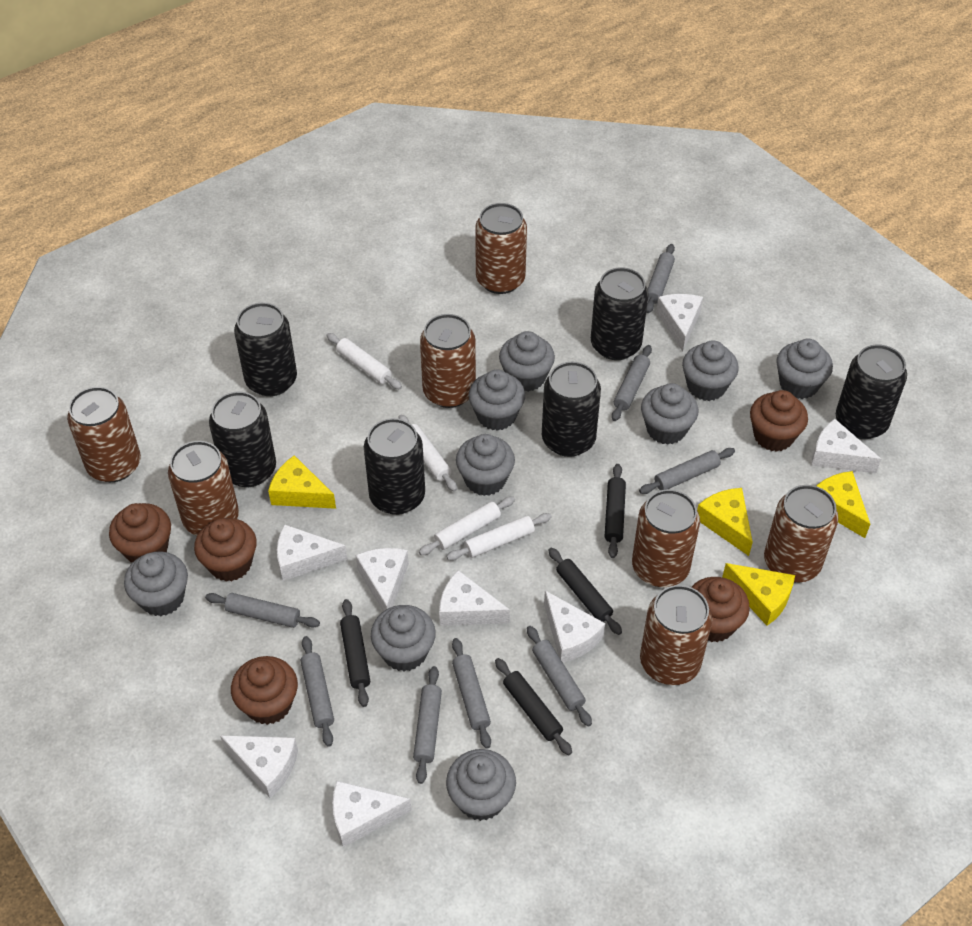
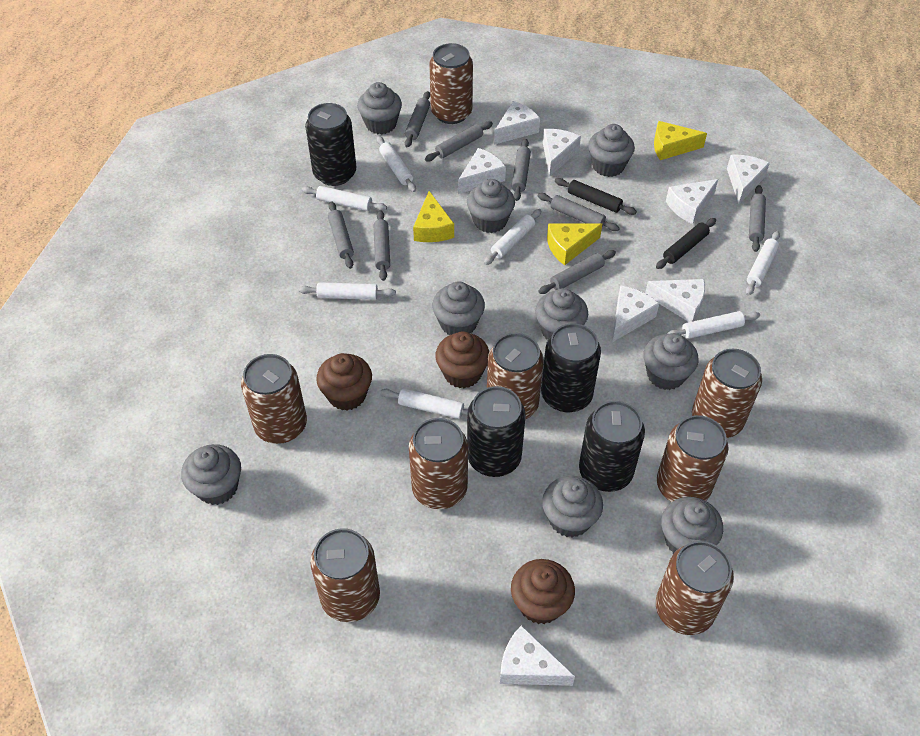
black can: [209,392,276,487] [234,303,297,396] [364,418,425,515] [542,362,601,457] [591,267,649,360] [836,344,907,439] = 6 -> [305,103,356,186] [467,386,526,477] [541,323,601,412] [579,401,645,492] = 4
black rolling pin: [340,599,370,707] [495,658,572,755] [548,548,622,635] [605,464,626,558] = 4 -> [555,178,637,215] [656,218,716,269] = 2
brown can: [67,387,141,482] [168,441,239,536] [420,314,476,408] [475,203,527,294] [632,489,700,587] [640,585,712,685] [764,485,838,582] = 7 -> [241,354,307,444] [310,528,380,622] [409,418,468,509] [429,43,473,124] [487,333,544,420] [656,541,734,635] [657,415,728,502] [692,349,762,438] = 8
brown cupcake: [109,503,171,563] [194,518,257,582] [231,656,298,725] [692,577,750,642] [750,390,808,452] = 5 -> [316,353,372,411] [435,331,489,388] [511,559,575,624] = 3
white rolling pin: [326,333,402,390] [399,415,457,492] [419,496,515,555] [446,513,552,561] = 4 -> [298,282,396,300] [302,186,387,211] [377,136,416,192] [380,388,468,419] [484,209,541,265] [667,311,760,339] [745,231,780,296] = 7
yellow cheese: [268,455,336,509] [697,488,753,556] [722,563,795,626] [817,471,870,538] = 4 -> [413,191,454,242] [547,223,602,265] [654,121,707,160] = 3

